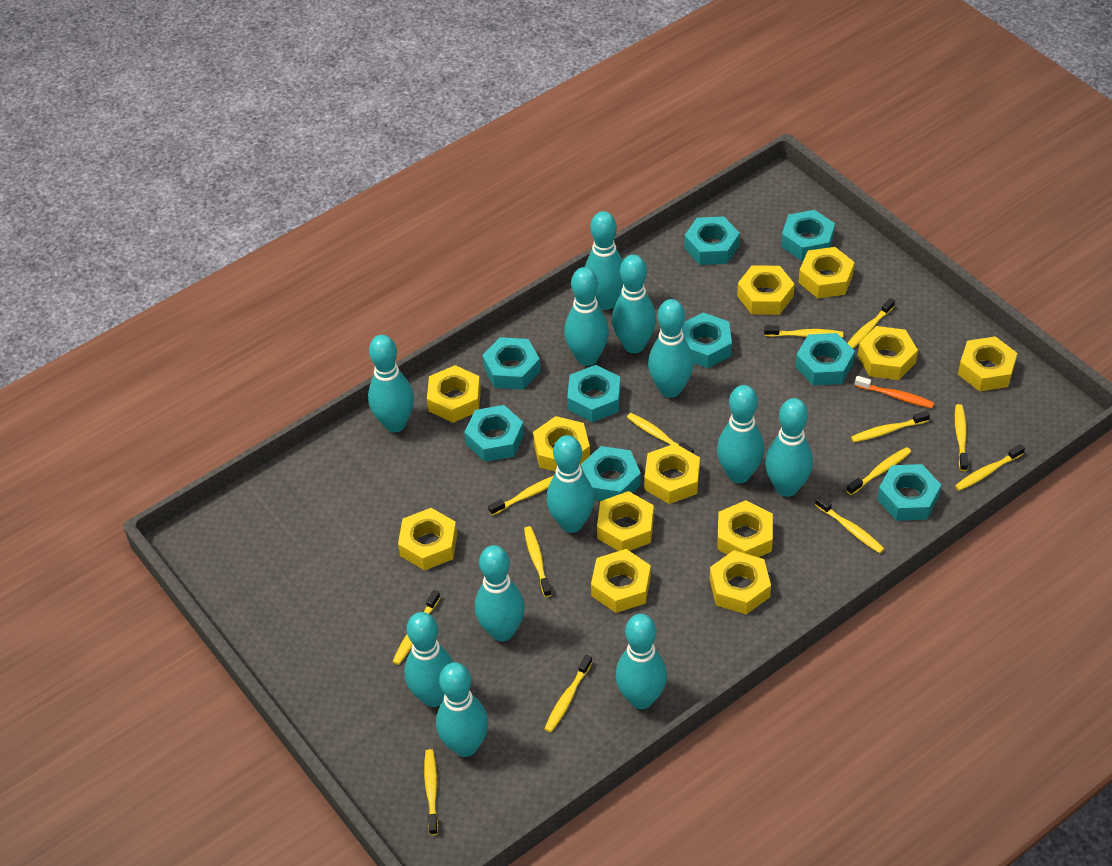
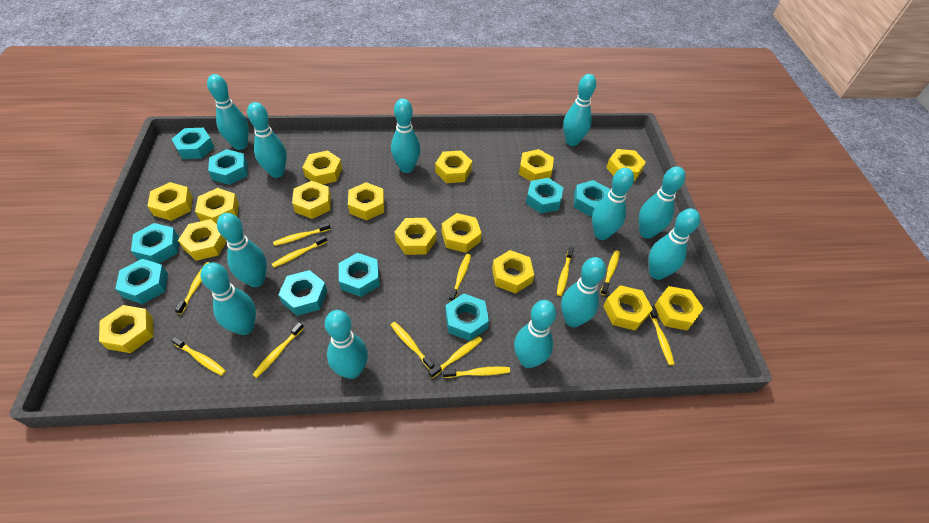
orange toothbrush: [855,376,934,408] = 1 -> none = 0
yellow nut: [398,508,457,571] [427,365,481,423] [533,416,590,472] [591,549,651,613] [597,491,654,551] [644,444,700,504] [710,550,771,614] [717,500,773,557] [737,265,795,315] [798,247,855,298] [858,326,918,380] [958,336,1017,391] = 12 -> [99,305,153,353] [147,182,193,221] [178,219,227,261] [195,188,239,224] [292,181,331,219] [302,150,342,184] [348,182,384,220] [395,218,437,255] [435,151,472,183] [442,213,482,253] [492,250,534,294] [519,149,554,181] [603,285,653,331] [606,149,646,181] [654,286,704,331] = 15
yellow toothbrush: [393,590,440,665] [424,749,438,835] [488,476,553,516] [524,526,552,597] [545,655,592,733] [627,413,694,454] [764,325,843,337] [815,496,884,553] [847,298,895,349] [847,447,911,495] [851,411,930,442] [955,404,968,471] [955,444,1025,491] = 13 -> [171,336,226,376] [174,262,209,314] [253,322,304,378] [272,235,327,268] [273,222,331,246] [391,322,435,370] [429,336,482,378] [443,366,510,378] [449,254,471,302] [557,247,574,296] [600,250,620,295] [649,306,674,365] = 12

